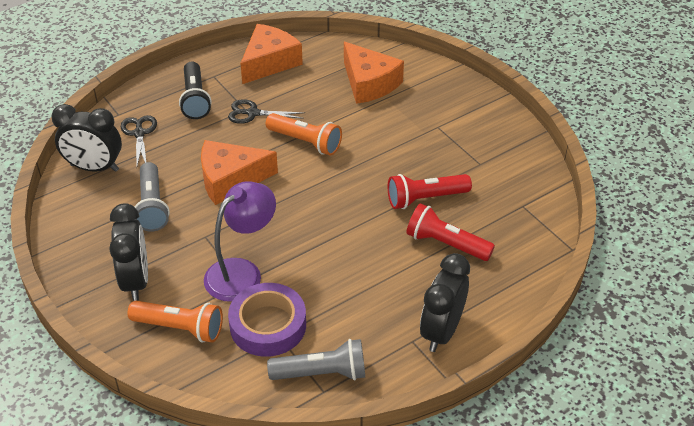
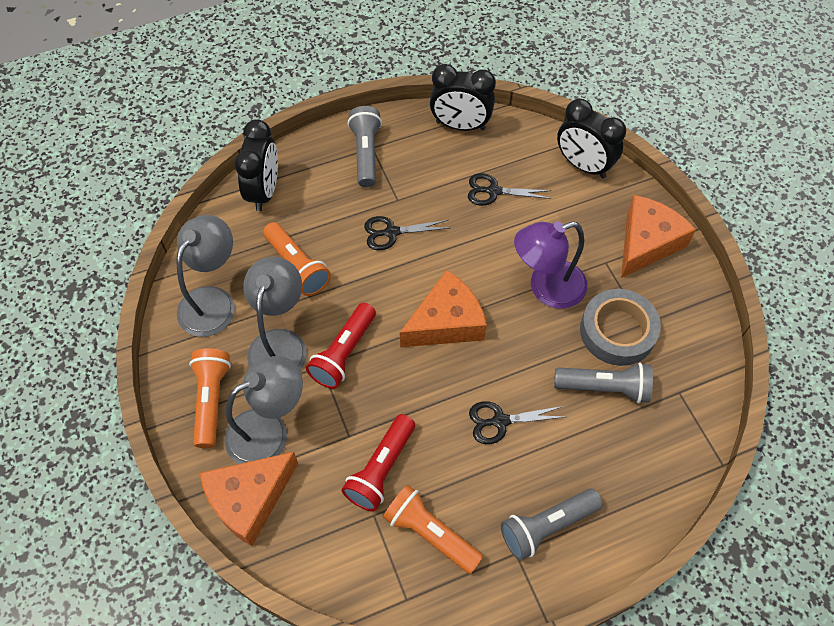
black flashlight: [179,62,212,119] = 1 -> none = 0
black scissors: [121,115,157,166] [228,99,305,124] = 2 -> [364,216,449,250] [468,173,551,206] [469,401,564,444] = 3
grey flashlight: [135,162,170,232] [267,339,365,380] = 2 -> [348,106,382,187] [501,489,603,561] [554,362,653,403] = 3
grey lamp: none = 0 -> [177,215,235,337] [224,356,303,464] [243,257,307,370] = 3
grey tape: none = 0 -> [580,289,661,366] = 1
orange flashlight: [127,301,223,343] [266,113,342,156] = 2 -> [189,348,231,448] [263,222,331,296] [383,485,483,574] = 3
purple tape: [228,283,306,357] = 1 -> none = 0

